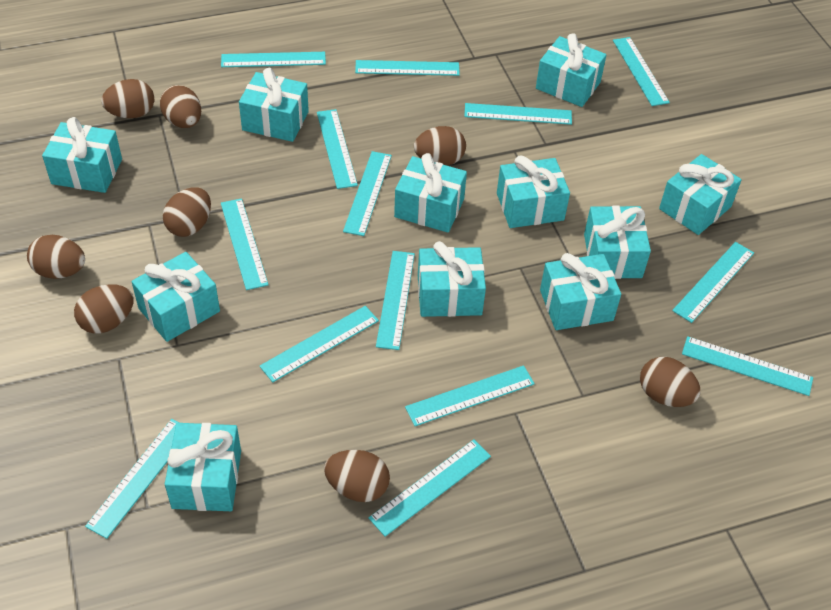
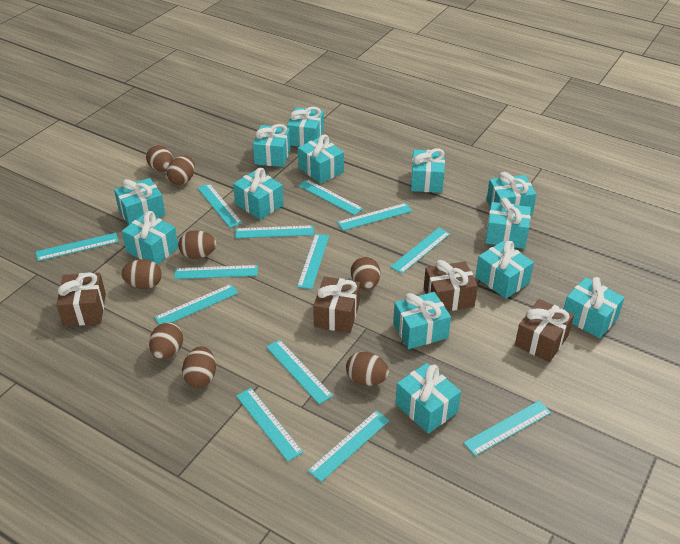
brown gift: none = 0 -> [56,272,106,326] [313,276,360,333] [424,260,478,311] [515,299,574,362] = 4
turquoise gift: [42,117,122,193] [131,252,220,342] [165,423,241,511] [239,68,309,142] [394,153,467,233] [418,241,486,317] [497,155,570,228] [536,33,607,107] [540,253,621,330] [584,205,651,279] [659,154,742,235] = 11 -> [114,178,166,225] [122,211,179,265] [233,168,284,220] [253,124,291,167] [287,107,324,147] [298,134,344,184] [393,292,451,349] [395,363,461,434] [411,148,445,193] [475,241,534,299] [485,198,531,249] [487,172,537,215] [564,277,625,338] = 13
turquoise ruler: [85,419,179,539] [221,52,326,67] [221,198,269,290] [260,306,379,382] [317,109,358,189] [343,151,392,236] [355,60,460,76] [368,439,491,537] [376,251,415,350] [405,365,535,426] [464,103,572,125] [613,37,670,106] [672,242,754,323] [682,336,813,396] = 14 -> [36,233,119,261] [154,284,238,325] [174,265,258,279] [197,183,243,228] [235,225,314,238] [236,388,303,462] [266,340,333,404] [297,234,329,289] [298,179,363,215] [308,411,390,482] [337,203,412,231] [390,228,450,274] [463,401,551,456] = 13

